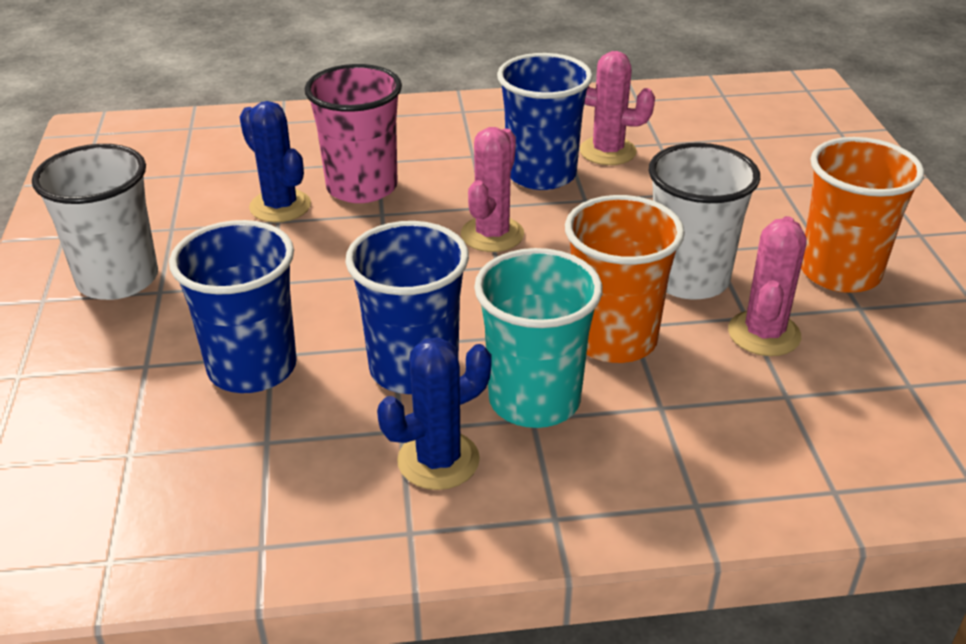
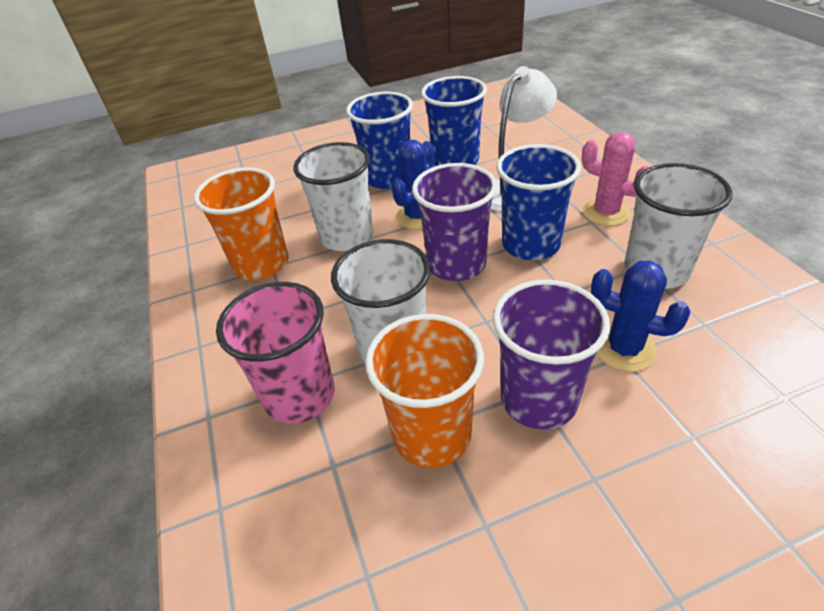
pink cactus: [461,127,524,252] [579,51,655,165] [728,216,807,356] = 3 -> [582,132,649,226] = 1
purple cup: none = 0 -> [412,163,497,281] [493,280,610,430] = 2
turquoise cup: [474,248,603,428] = 1 -> none = 0
white cup: [32,144,158,300] [648,143,760,300] = 2 -> [293,142,374,251] [331,239,431,364] [624,163,733,289] = 3
white lamp: none = 0 -> [491,66,557,212] = 1

